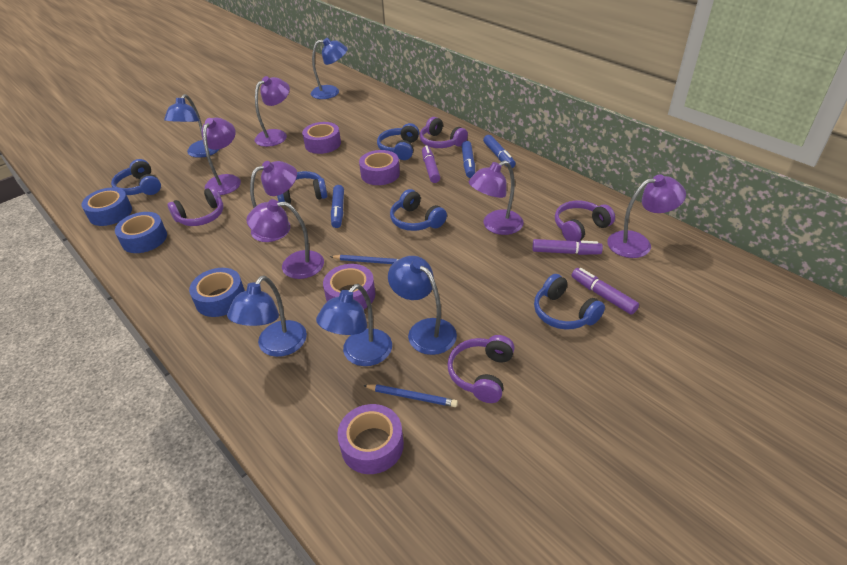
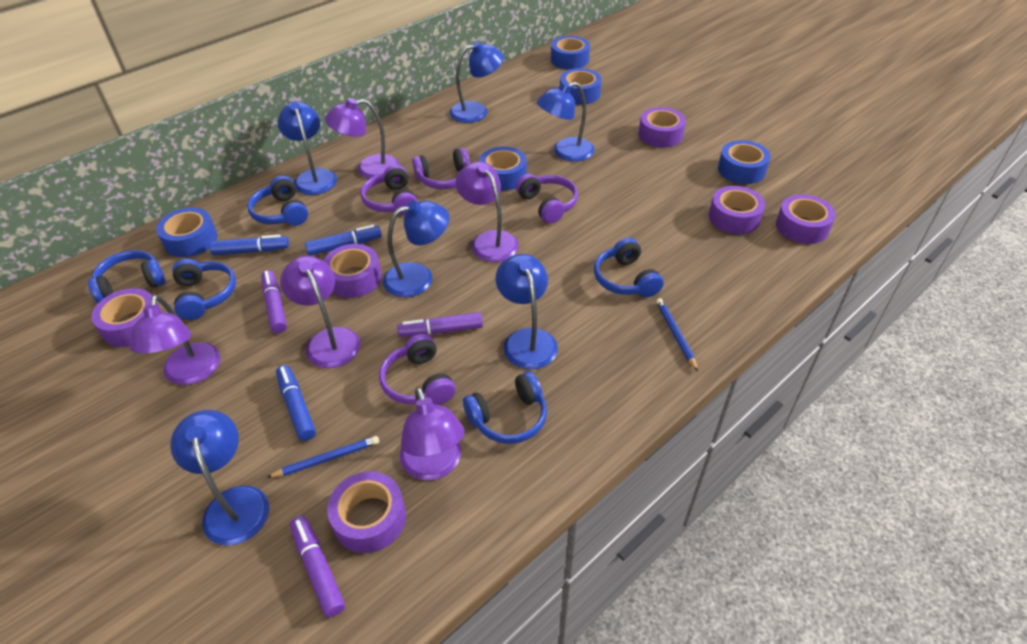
blue lamp: [164,94,219,158] [227,275,307,357] [311,38,348,99] [316,284,392,366] [388,256,457,355] = 5 -> [170,410,269,545] [278,102,337,195] [383,201,449,297] [449,41,504,123] [495,254,558,369] [537,82,595,162] = 6
blue tape: [81,187,132,226] [115,212,167,253] [189,268,245,317] = 3 -> [156,207,217,257] [479,147,527,191] [551,36,590,69] [560,68,602,105] [718,140,771,184] = 5
purple lamp: [202,118,241,195] [246,199,324,279] [250,161,297,242] [255,76,290,147] [469,161,524,235] [607,174,686,258] = 6 -> [130,295,220,385] [280,256,360,368] [325,98,399,179] [400,387,464,480] [455,161,519,262] = 5
purple tape: [302,122,341,154] [323,264,375,309] [337,404,404,474] [359,150,400,185] = 4 -> [91,288,152,347] [323,244,382,298] [327,472,406,553] [639,107,686,148] [709,186,765,234] [776,194,836,244] = 6

